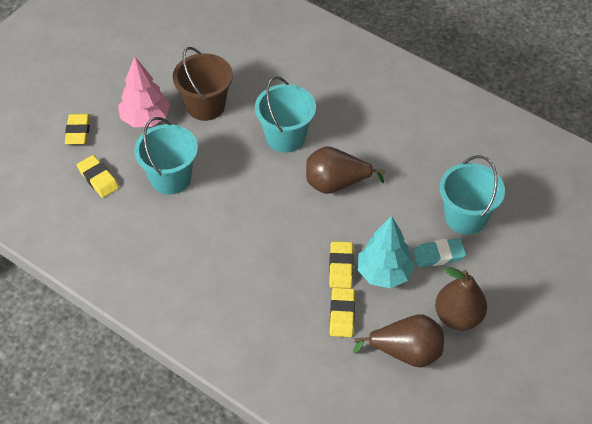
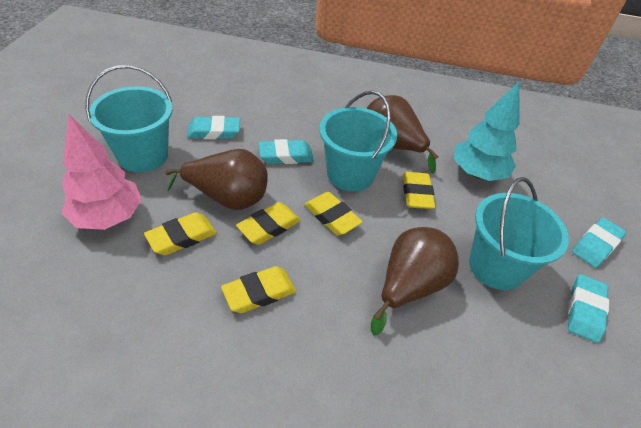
brown bucket: [173,47,233,121] = 1 -> none = 0
turquoise eraser: [413,238,466,267] = 1 -> [187,116,240,139] [259,139,314,164] [568,274,609,343] [572,217,626,268] = 4
yellow eraser: [65,114,90,144] [77,155,119,198] [329,241,354,288] [330,288,355,337] = 4 -> [144,212,217,255] [221,266,296,313] [236,202,301,245] [304,192,363,235] [403,172,435,209] = 5

